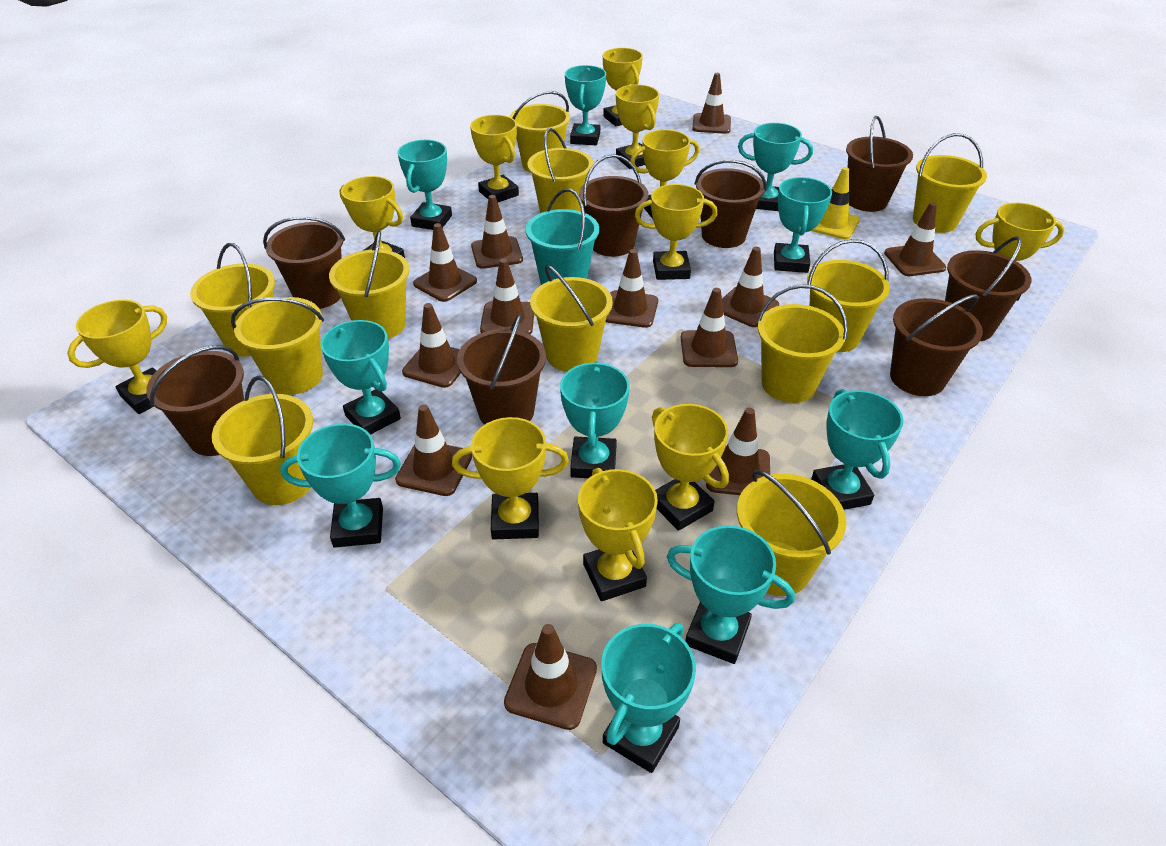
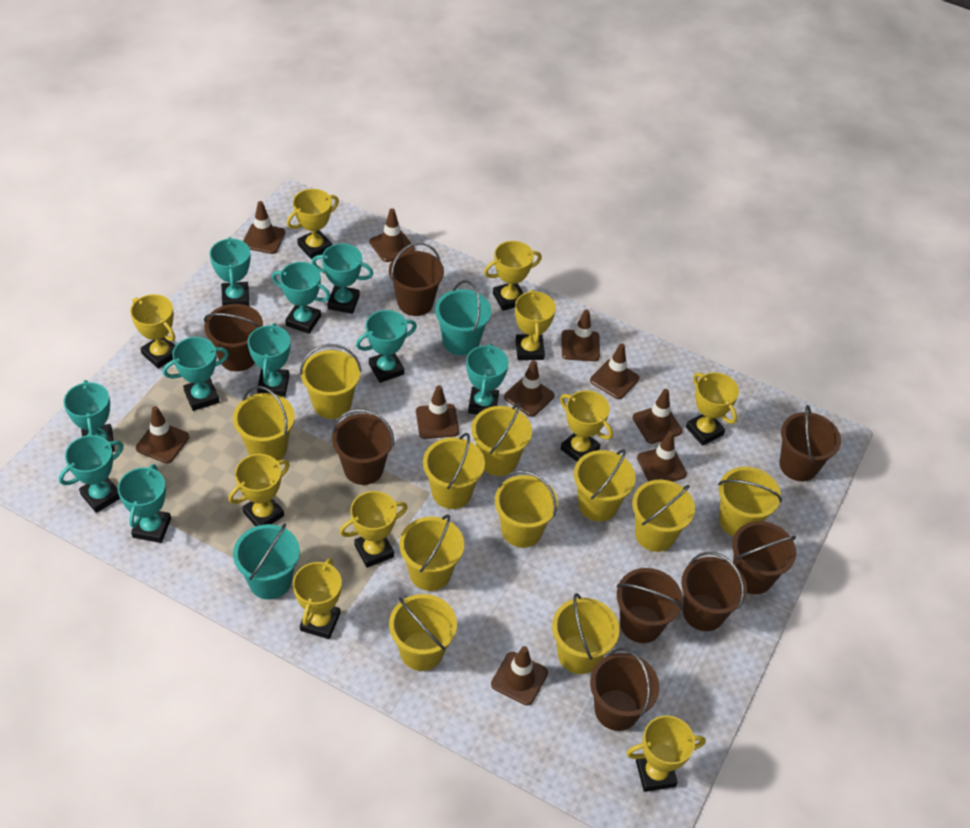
brown traffic cone: [395,405,472,496] [402,303,461,388] [413,223,477,302] [471,195,523,269] [480,259,534,334] [504,624,597,730] [606,249,658,328] [681,288,738,367] [692,73,731,134] [706,408,770,495] [722,247,779,327] [884,202,946,276] = 12 -> [136,406,189,464] [243,201,286,254] [369,208,415,262] [416,385,459,439] [491,646,548,705] [504,360,555,417] [562,309,600,361] [590,343,639,399] [633,389,682,444] [637,431,687,482] = 10
turquoise bucket: [526,188,599,285] = 1 -> [233,523,300,600] [435,280,492,356] = 2
yellow traffic cone: [811,167,860,239] = 1 -> none = 0
yellow trophy: [67,300,167,414] [340,176,405,258] [452,417,569,540] [470,115,519,202] [578,468,658,601] [603,48,643,126] [616,85,659,169] [630,130,699,219] [635,184,717,280] [652,404,729,531] [975,203,1065,301] = 11 -> [130,294,175,369] [229,454,290,527] [287,189,339,259] [293,558,342,639] [340,491,408,568] [484,241,542,311] [515,290,556,360] [560,390,613,462] [626,716,706,792] [686,372,739,446] = 10

